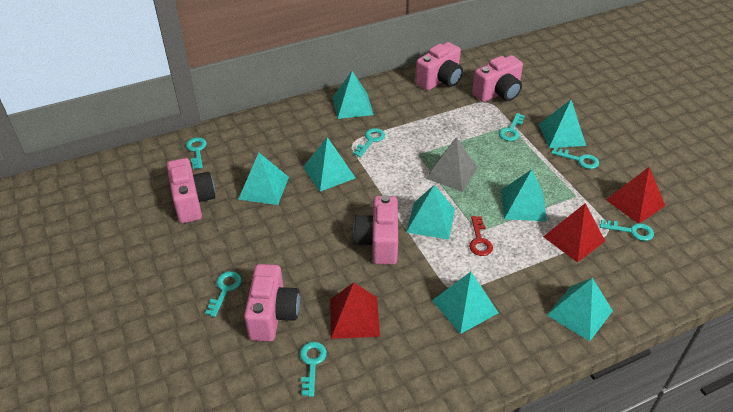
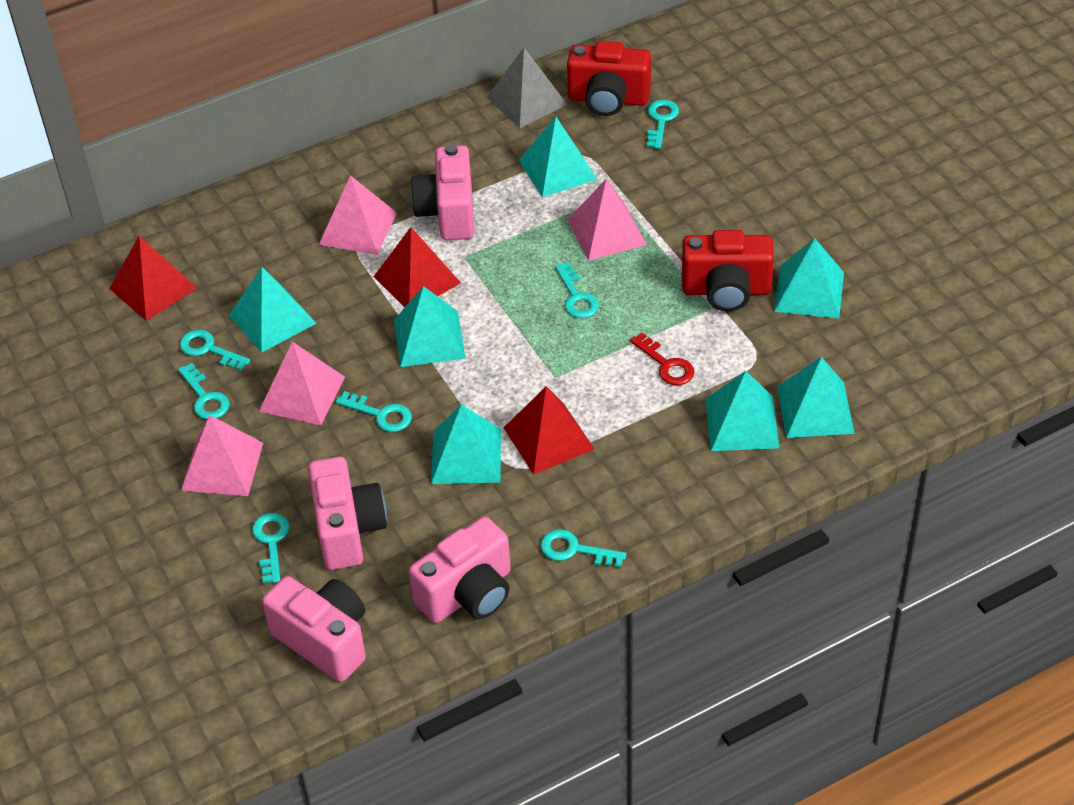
pink camera: [167,158,216,223] [244,264,300,342] [353,195,398,265] [415,42,463,90] [472,55,523,102] = 5 -> [262,576,366,682] [308,457,387,570] [409,516,511,623] [410,144,474,240] = 4
pink pyramid: none = 0 -> [181,415,263,496] [259,342,345,425] [319,175,397,255] [568,179,647,261] = 4
red camera: none = 0 -> [567,41,651,116] [682,230,774,311] = 2
turquoise pyramid: [238,153,289,205] [303,137,356,191] [333,71,374,119] [406,185,455,240] [432,272,499,334] [502,169,547,221] [539,100,586,148] [547,278,613,341] = 8 -> [229,267,317,353] [394,286,466,367] [431,404,501,484] [519,116,598,197] [705,371,780,451] [774,238,844,318] [777,357,855,438] = 7

